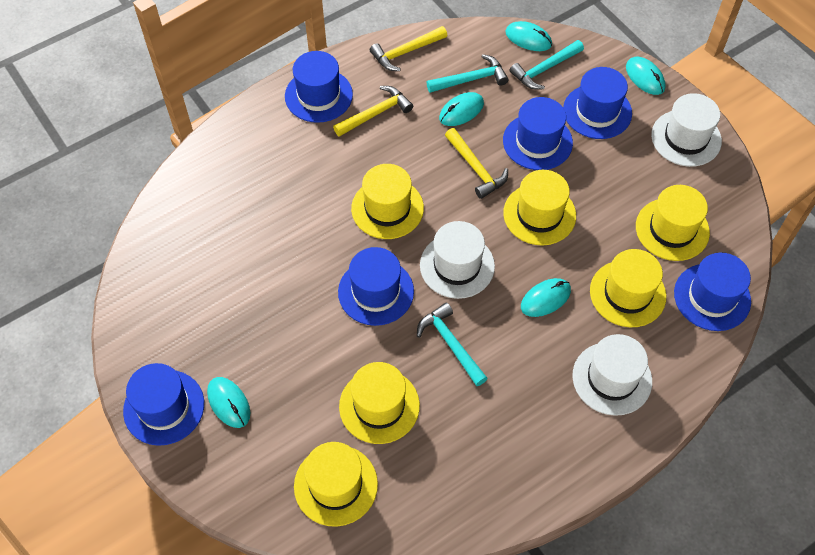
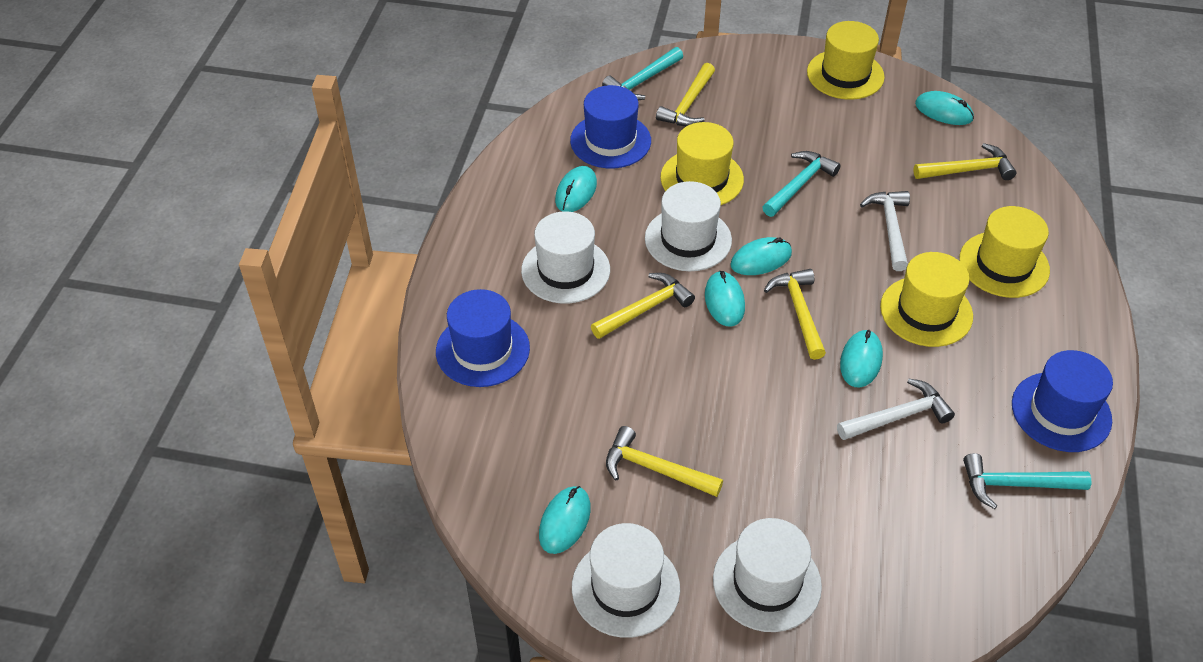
blue hat: [123,363,204,446] [285,51,353,123] [338,247,414,326] [503,97,573,170] [563,67,632,139] [674,252,751,331] = 6 -> [436,289,530,387] [570,85,651,168] [1012,350,1113,452] = 3
turquoise mouse: [207,377,250,428] [439,92,484,126] [505,21,552,51] [521,278,571,317] [626,57,665,95] = 5 -> [539,486,591,554] [555,166,597,212] [705,271,745,327] [730,237,792,275] [840,330,883,388] [915,91,974,125] = 6
white hammer: none = 0 -> [837,379,955,440] [860,191,910,271] = 2
white hat: [420,221,495,299] [572,334,652,416] [651,93,722,167] = 3 -> [521,211,610,304] [572,523,680,638] [645,181,732,271] [713,518,822,632] = 4
yellow hammer: [333,86,413,137] [370,26,448,71] [445,128,508,199] = 3 -> [591,273,695,339] [606,426,723,497] [656,63,715,126] [764,269,826,360] [913,143,1017,180] = 5
yellow hat: [294,442,378,527] [339,362,420,444] [351,164,424,239] [503,170,576,246] [590,249,666,327] [636,185,710,261] = 6 -> [660,122,744,205] [807,21,885,100] [880,252,973,347] [959,206,1050,298] = 4

